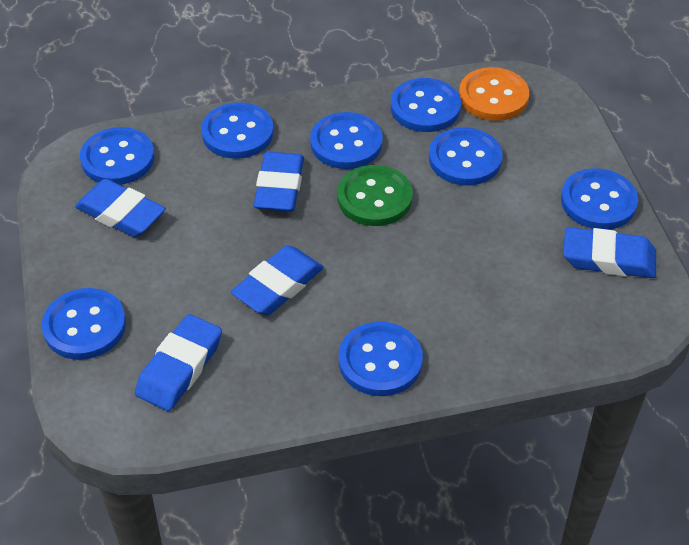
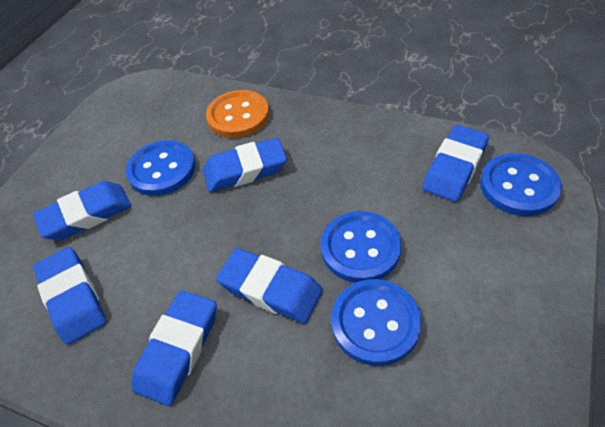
blue button: [41,288,126,360] [80,127,154,185] [201,102,274,159] [310,112,383,169] [339,322,423,396] [391,78,461,132] [429,127,503,185] [561,168,638,230] = 8 -> [126,140,195,196] [321,211,401,283] [331,279,422,366] [480,153,562,216] = 4
blue eraser: [75,179,166,237] [135,314,222,411] [231,245,323,315] [254,152,304,212] [563,227,656,278] = 5 -> [33,181,131,240] [33,247,106,345] [132,290,217,406] [203,138,287,192] [216,248,323,323] [422,125,489,202] = 6
green button: [337,165,413,226] = 1 -> none = 0

